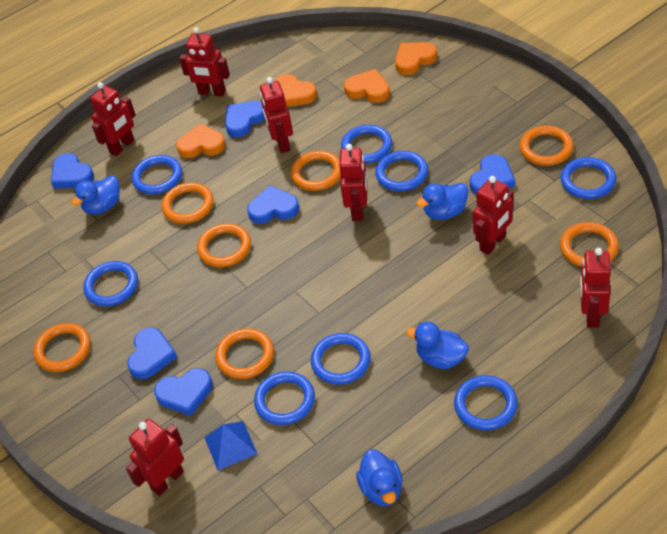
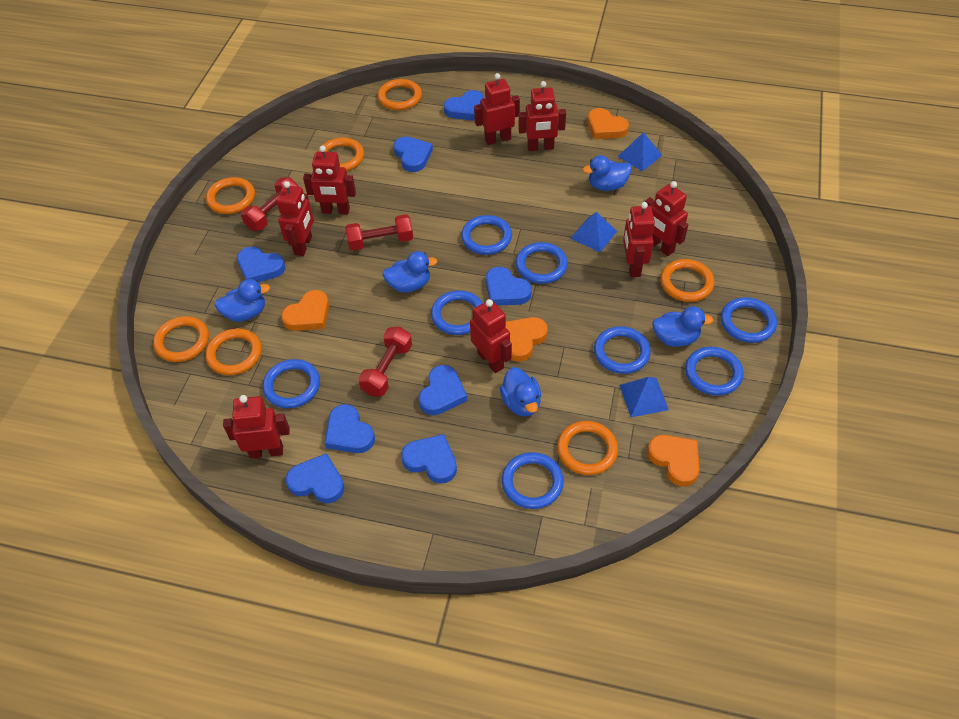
blue duck: [71,175,120,215] [356,449,403,506] [406,322,469,369] [416,183,468,220] = 4 -> [215,279,270,322] [382,251,438,293] [500,367,541,417] [583,155,632,191] [652,306,714,347] = 5
blue heart: [51,153,94,189] [127,327,177,379] [154,368,213,416] [225,101,265,137] [247,185,299,224] [470,154,515,195] = 6 -> [237,246,285,282] [286,453,344,503] [325,404,375,453] [393,136,433,172] [401,434,457,484] [418,365,467,415] [444,90,484,121] [486,267,532,305] = 8
blue pyramid: [204,421,258,470] = 1 -> [571,212,617,252] [617,132,662,171] [619,377,669,417] = 3
red dumbbell: none = 0 -> [241,177,299,231] [345,214,413,251] [358,327,412,396] = 3
red robot: [90,82,136,156] [126,419,184,496] [179,27,230,97] [260,77,293,153] [339,144,368,221] [473,176,514,255] [580,248,611,328] = 7 -> [223,395,290,458] [277,181,314,256] [303,146,356,215] [470,299,512,373] [474,73,520,145] [518,81,566,151] [623,202,655,277] [645,181,688,256] = 8

